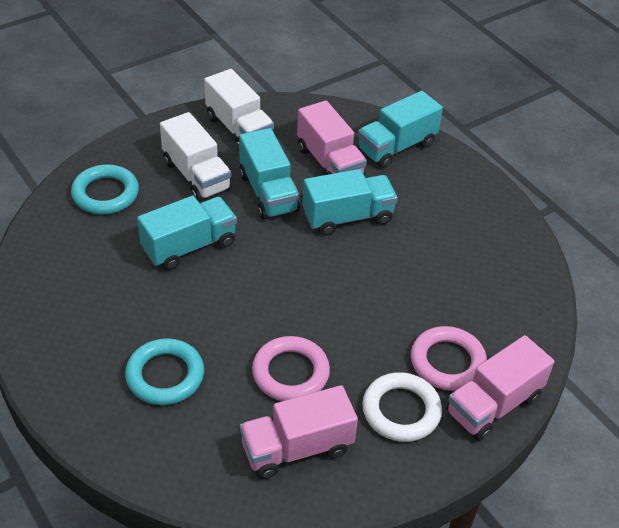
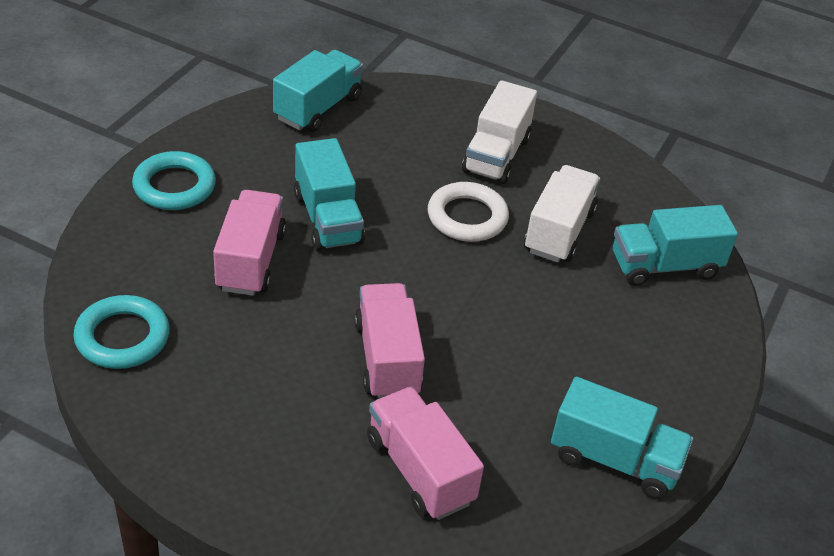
pink ring: [252,336,330,401] [411,326,487,391] = 2 -> none = 0

